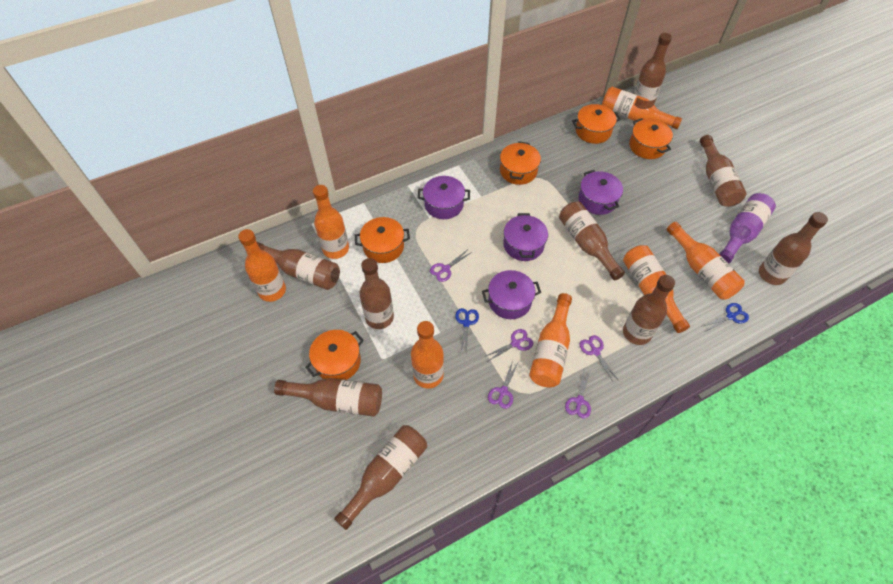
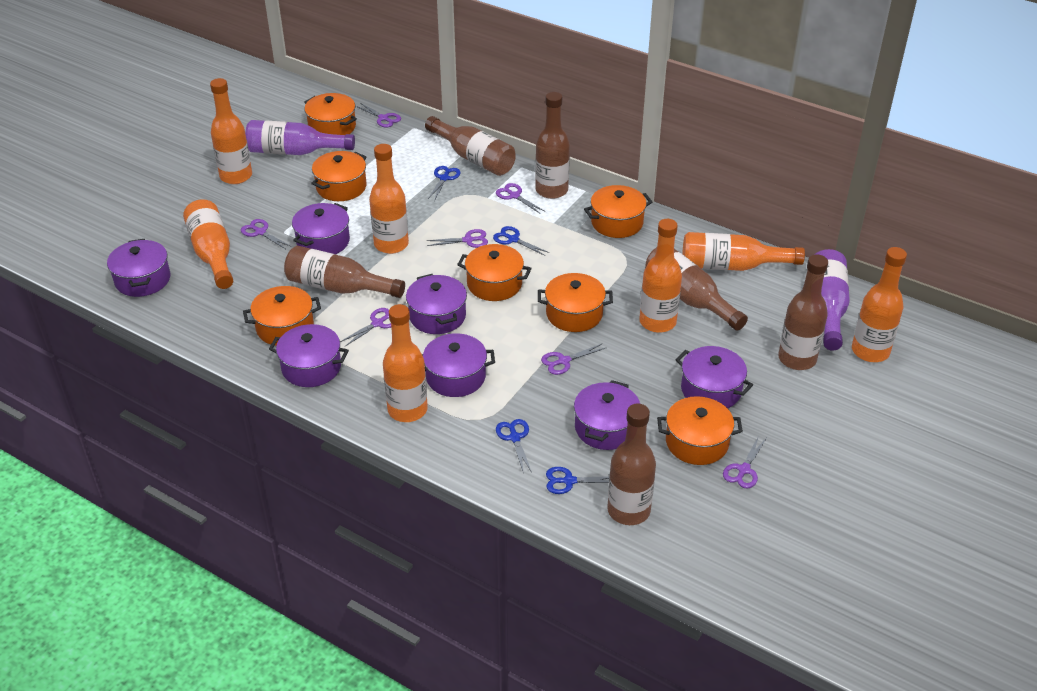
blue scissors: [455,308,479,355] [704,303,749,332] = 2 -> [428,166,460,201] [493,226,550,256] [496,419,532,474] [546,467,609,494] = 4
brown bottle: [257,242,340,290] [274,378,382,417] [334,425,427,530] [359,258,394,329] [559,202,625,280] [623,275,675,345] [634,33,672,104] [700,135,746,207] [759,212,828,285] = 9 -> [284,246,405,298] [425,116,516,176] [535,92,570,199] [607,403,656,525] [645,247,748,331] [778,254,828,370] = 6
orange pot: [305,330,364,380] [355,217,410,263] [500,141,541,185] [572,104,621,144] [629,118,673,159] = 5 -> [243,286,321,346] [304,93,357,135] [311,151,367,201] [457,244,532,301] [538,273,613,332] [584,185,652,238] [657,396,743,465] = 7
purple bottle: [719,193,776,264] = 1 -> [245,120,355,155] [814,249,850,351] = 2
purple pot: [418,176,470,219] [482,270,541,319] [503,213,548,261] [578,170,623,215] = 4 -> [107,239,170,297] [269,324,349,387] [292,203,350,254] [406,274,467,334] [422,333,495,397] [574,380,640,450] [676,346,753,408] = 7
purple scissors: [430,250,472,282] [484,329,533,362] [488,360,519,409] [565,369,591,418] [580,335,617,381] = 5 -> [241,219,291,249] [340,308,391,346] [356,103,401,128] [426,229,488,248] [496,183,544,213] [541,343,607,375] [723,436,766,489] = 7

